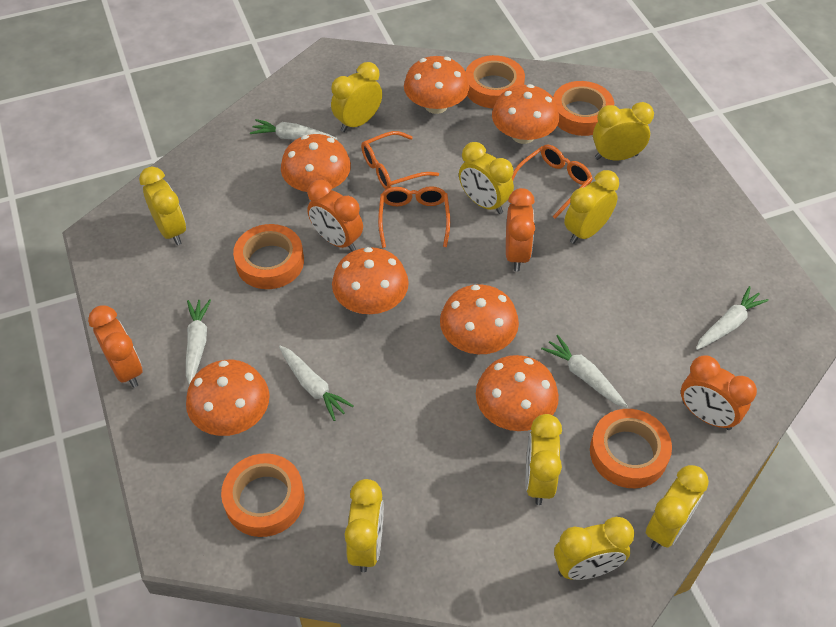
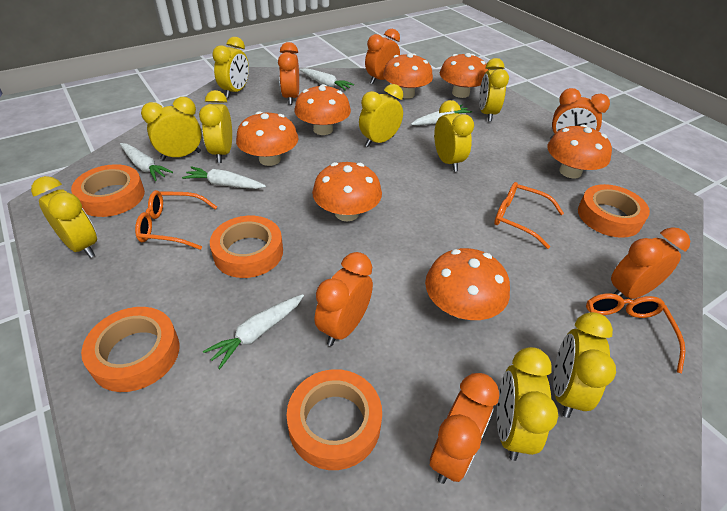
orange clock: [88,305,142,388] [307,180,363,252] [506,188,535,271] [681,355,757,430] = 4 -> [278,42,299,105] [315,252,373,346] [365,29,400,84] [430,373,499,484] [550,88,610,139] [611,227,690,299] = 6

